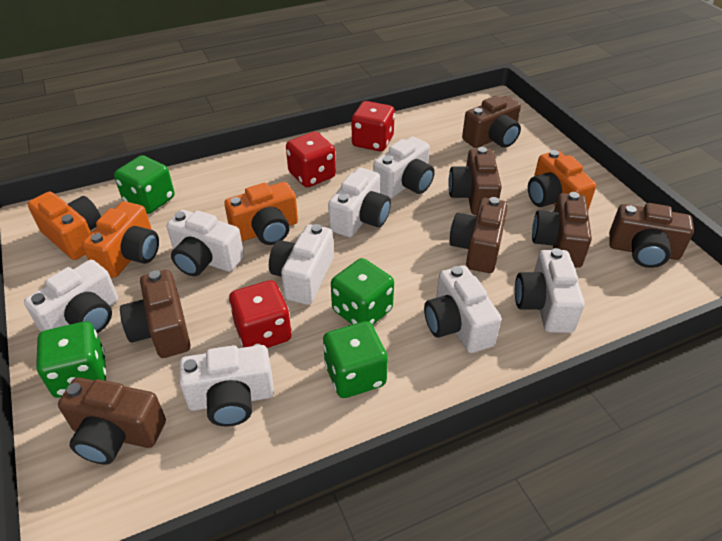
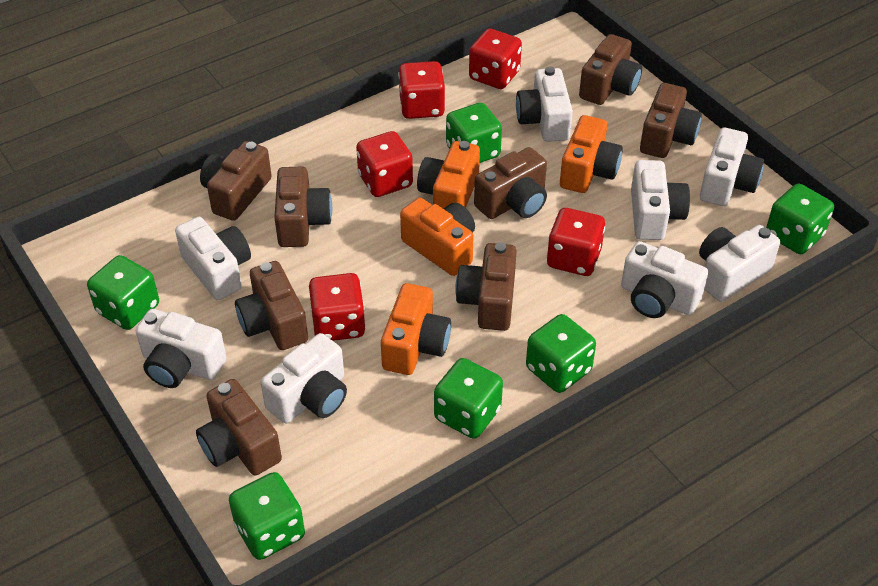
brown camera: [58,377,166,464] [120,270,191,358] [448,147,502,215] [449,197,508,273] [462,96,521,148] [532,192,592,268] [609,203,694,268] = 7 -> [196,379,282,475] [200,141,272,221] [235,261,308,350] [274,167,332,247] [455,242,517,331] [474,147,547,219] [579,34,642,105] [640,83,702,158] = 8
green dice: [36,321,106,398] [114,155,174,214] [323,321,388,398] [331,258,394,325] = 4 -> [87,255,159,330] [229,472,305,560] [434,358,503,439] [446,103,502,163] [526,314,596,393] [766,184,834,254] = 6
red dice: [229,280,291,348] [286,132,336,187] [351,101,395,151] = 3 -> [309,273,366,341] [356,131,413,197] [398,61,445,119] [469,29,522,89] [547,208,605,276] = 5

